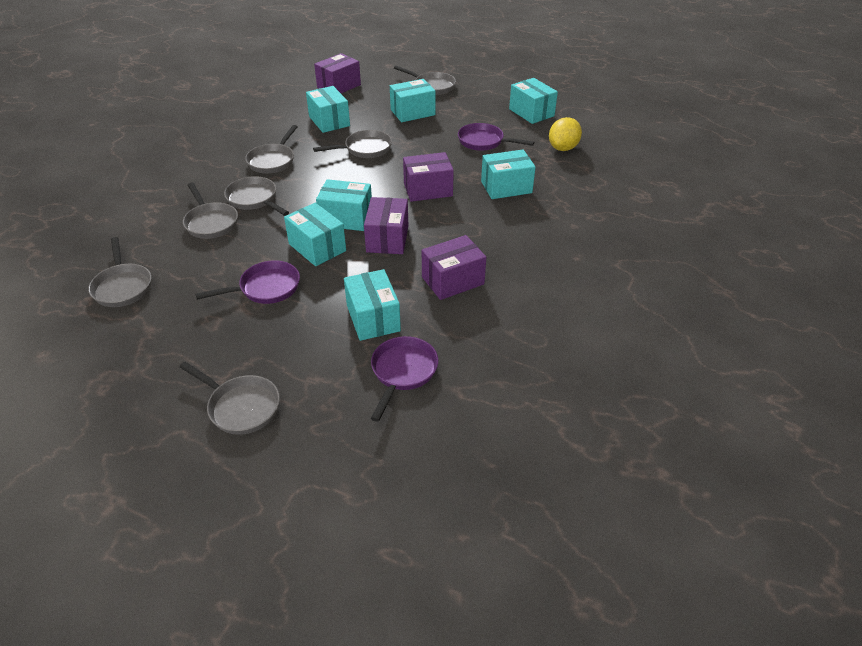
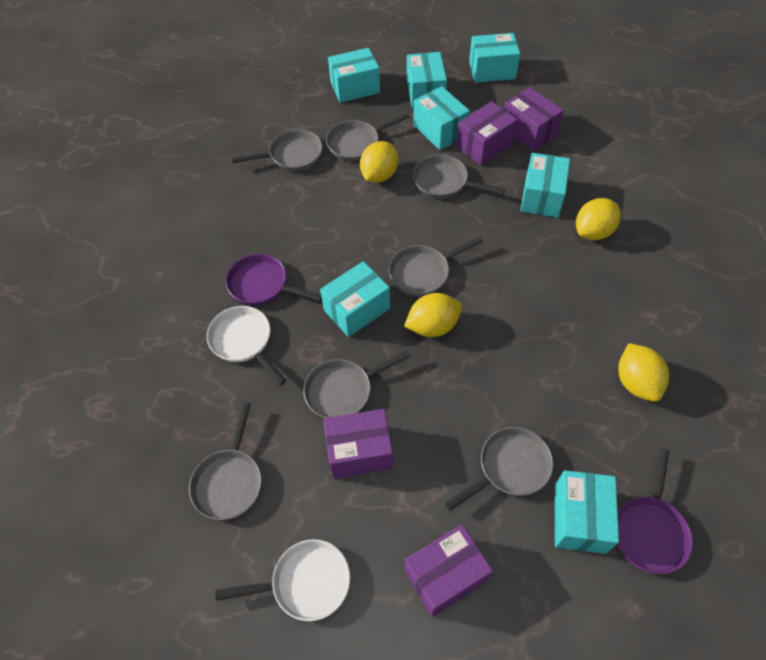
purple pan: [195,260,300,304] [370,336,438,422] [458,123,534,151] = 3 -> [226,254,322,306] [617,448,693,574] = 2
white pan: none = 0 -> [207,306,286,385] [215,539,350,621] = 2
yellow lemon: [549,117,582,151] = 1 -> [360,141,398,183] [404,293,462,337] [576,198,621,240] [618,343,669,402] = 4

